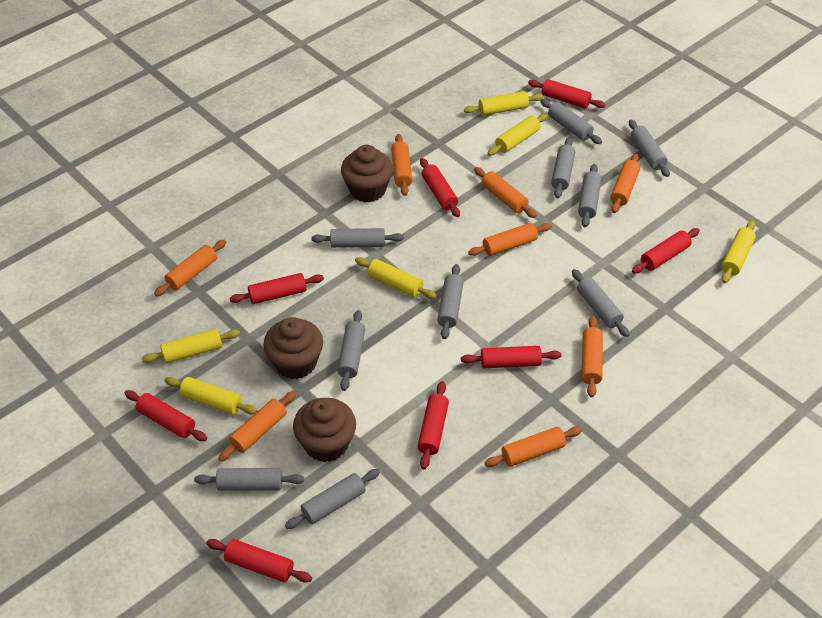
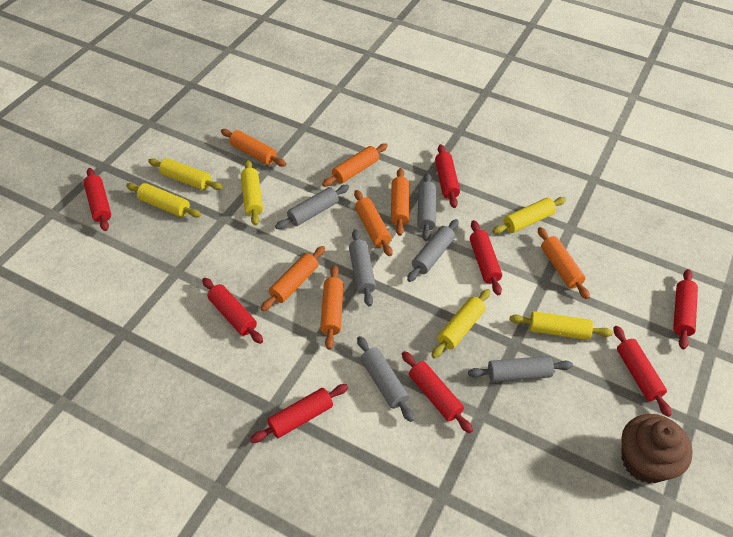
brown cupcake: [263,317,323,379] [293,398,356,462] [341,145,393,202] = 3 -> [621,414,693,484] = 1
grey rolling pin: [194,468,304,491] [285,469,380,529] [311,228,404,248] [337,310,365,391] [437,264,464,339] [540,99,602,144] [551,137,575,198] [572,269,630,337] [578,164,601,227] [629,120,670,177] = 10 -> [275,185,349,229] [349,229,376,306] [357,336,414,422] [407,219,459,282] [417,173,436,241] [468,356,573,382] = 6
orange rolling pin: [154,240,226,296] [218,391,296,461] [391,134,412,196] [468,223,552,256] [474,167,537,218] [484,426,582,467] [582,316,603,397] [610,154,640,213] = 8 -> [221,129,286,167] [261,246,325,311] [320,265,344,350] [322,143,388,187] [354,190,393,256] [391,168,409,236] [538,227,590,299] = 7

